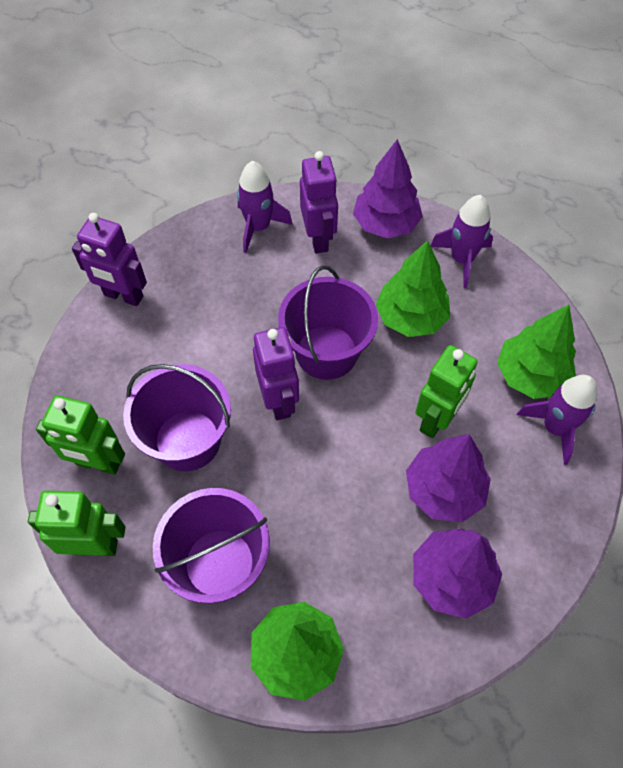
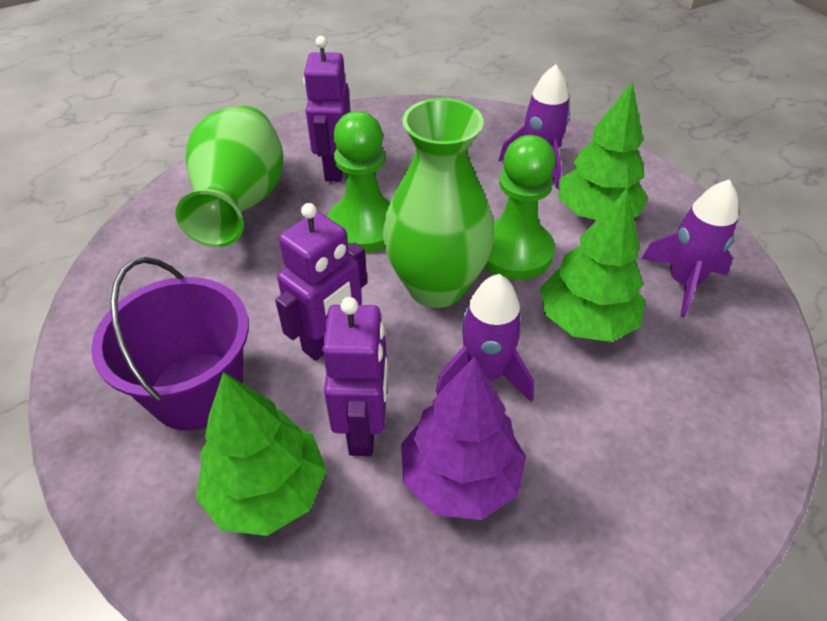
green pawn: none = 0 -> [328,111,391,253] [484,135,556,280] = 2
green robot: [28,491,125,556] [36,395,125,475] [416,345,478,438] = 3 -> none = 0
green vase: none = 0 -> [176,106,283,247] [383,98,494,308] = 2
purple bucket: [123,364,231,471] [153,488,270,604] [278,265,378,380] = 3 -> [91,257,249,430] = 1
purple tree: [353,139,423,238] [406,434,491,522] [413,529,502,619] = 3 -> [401,357,526,520] = 1

